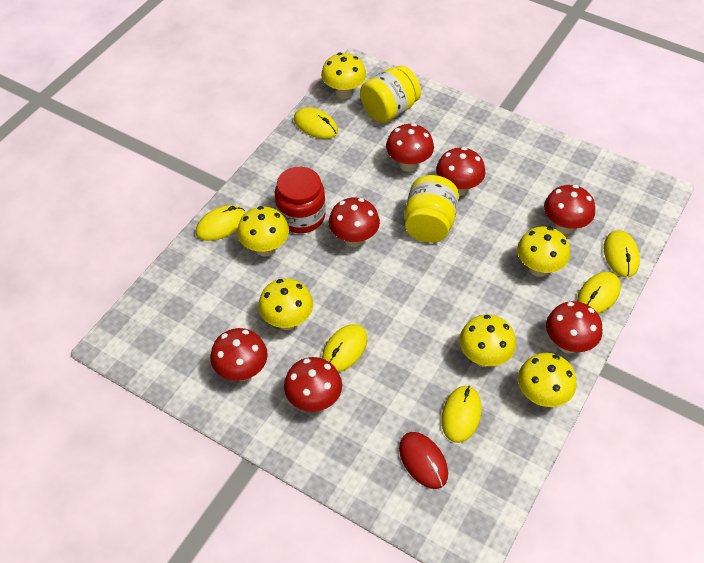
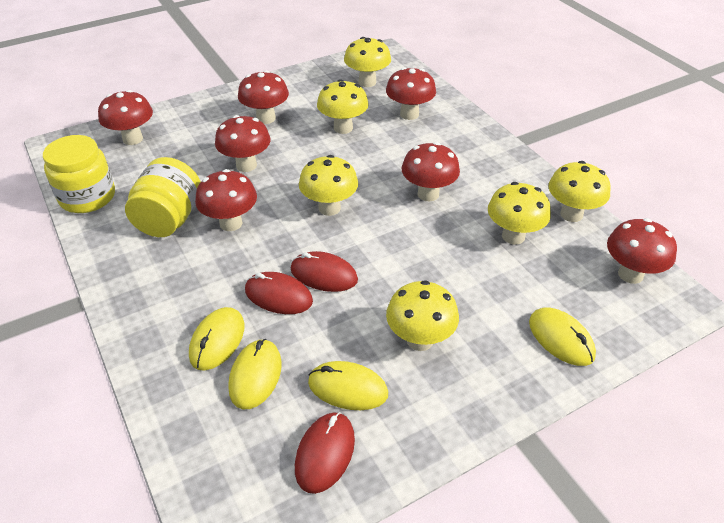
red jar: [275,167,326,233] = 1 -> none = 0
red mouse: [399,432,448,489] = 1 -> [245,272,313,314] [291,251,358,292] [295,412,355,494] = 3
yellow mouse: [196,205,245,241] [294,107,338,139] [322,324,367,372] [441,386,482,443] [577,272,621,314] [604,230,640,277] = 6 -> [189,307,245,371] [228,339,282,409] [308,361,388,410] [529,307,596,366] = 4

